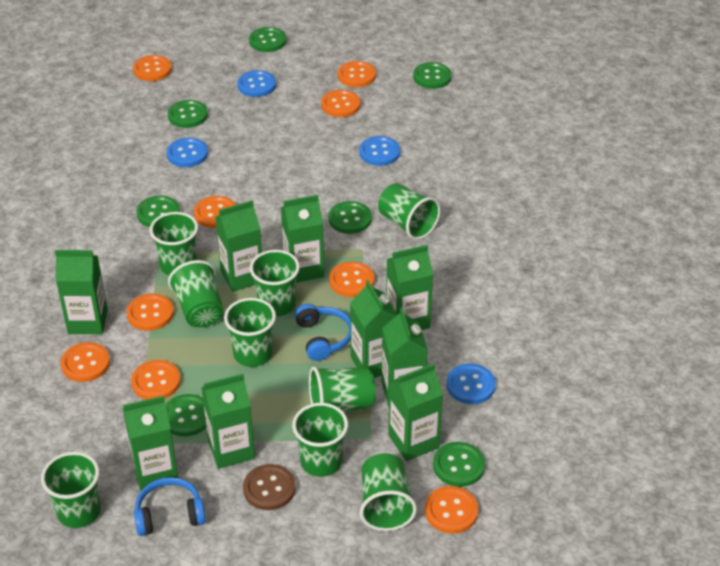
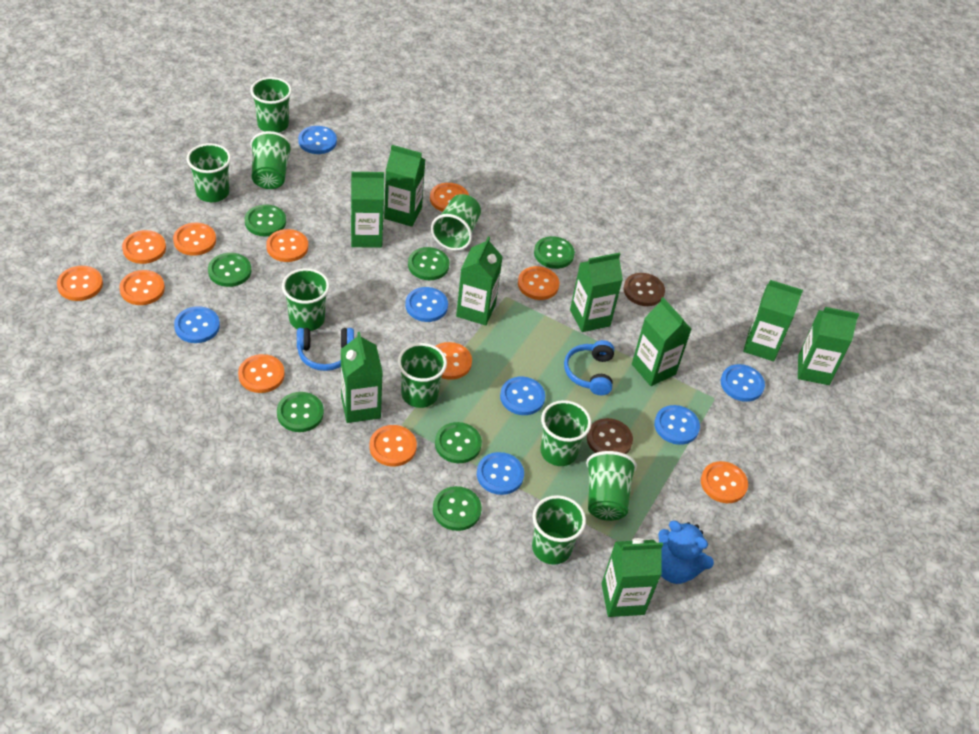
blue button: [167,138,208,167] [237,70,276,97] [359,136,400,166] [446,363,496,404] = 4 -> [174,306,220,343] [298,126,337,154] [405,287,448,322] [477,452,524,495] [500,377,545,415] [654,405,700,445] [721,364,765,402] = 7
blue teddy bear: none = 0 -> [658,521,714,584] = 1
brown button: [243,464,296,510] = 1 -> [587,418,633,454] [623,273,665,306] = 2
orange button: [61,342,110,382] [126,294,174,331] [131,360,181,400] [133,55,172,81] [194,196,236,228] [321,90,360,117] [329,262,375,297] [338,61,376,87] [425,486,478,534] = 9 -> [57,266,103,301] [119,270,165,305] [122,230,166,264] [173,223,216,256] [238,354,285,393] [266,229,308,262] [370,425,417,466] [430,183,469,212] [436,342,472,380] [518,266,559,300] [701,461,748,503] = 11

